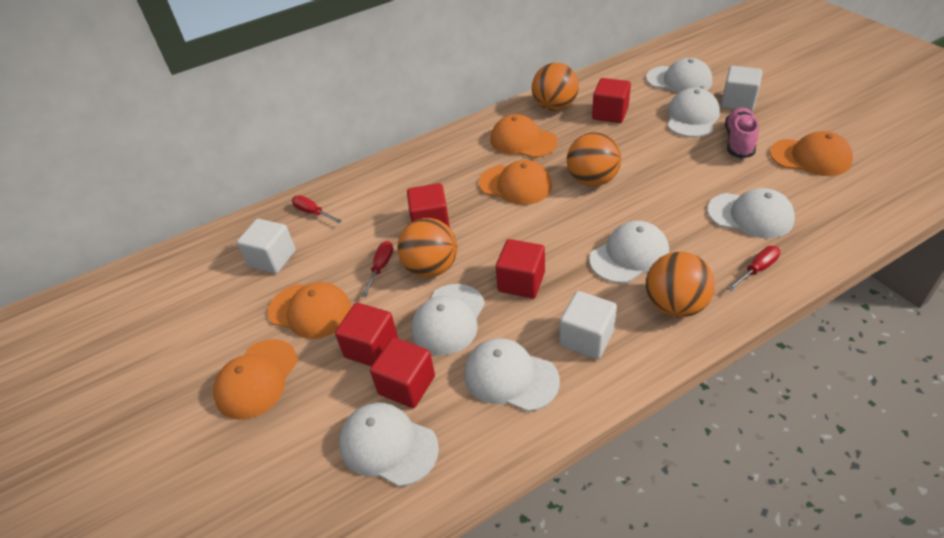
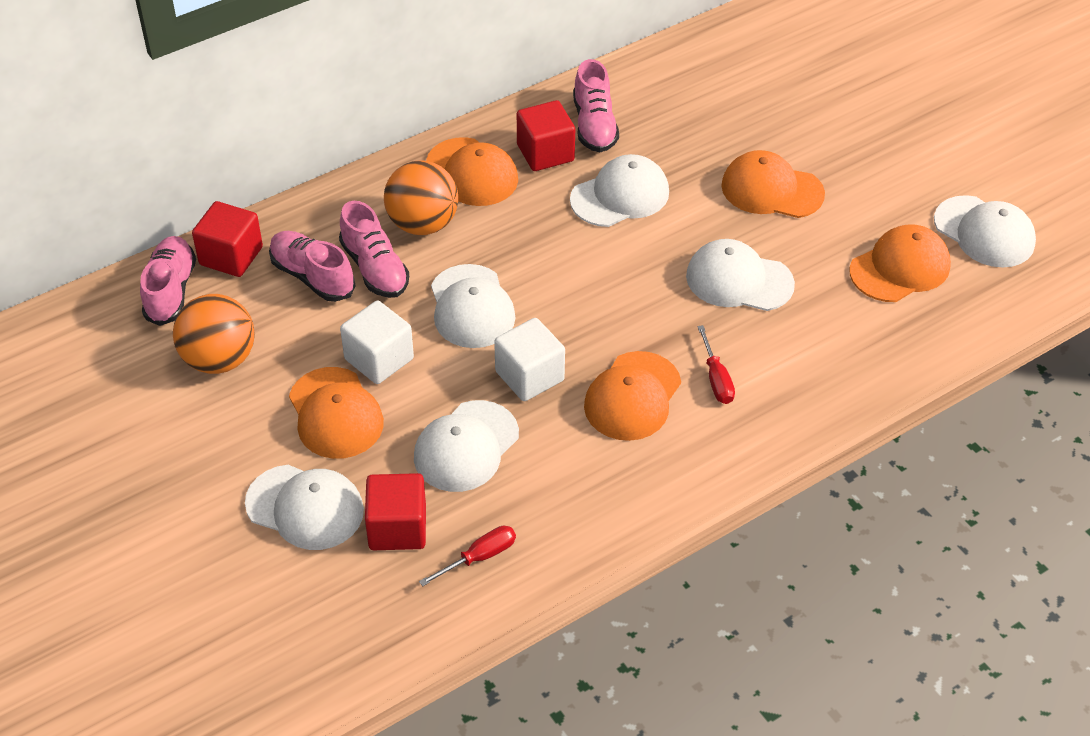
orange ball: [397,218,457,278] [532,63,579,111] [567,132,621,187] [646,252,715,318] = 4 -> [173,294,255,374] [384,160,458,235] = 2
pink shoe: [725,107,759,159] = 1 -> [140,236,196,326] [269,231,355,302] [339,201,409,298] [573,59,619,152] = 4
red cube: [335,303,398,366] [370,337,435,408] [407,183,450,228] [496,239,545,299] [592,78,631,123] = 5 -> [192,201,263,277] [365,473,426,550] [517,100,575,171] = 3
red screwdriver: [292,195,342,223] [361,241,393,297] [727,246,780,291] = 3 -> [419,526,516,586] [697,325,735,404] = 2
white cap: [339,402,439,487] [411,284,485,355] [464,338,560,412] [589,221,669,283] [646,58,712,93] [667,88,720,137] [707,188,795,239] = 7 -> [245,465,364,550] [414,400,519,492] [431,264,515,348] [570,154,669,227] [686,239,795,311] [934,195,1036,268] = 6
white cube: [237,219,296,274] [559,291,617,359] [721,66,763,111] = 3 -> [340,301,414,384] [494,318,565,401] = 2

